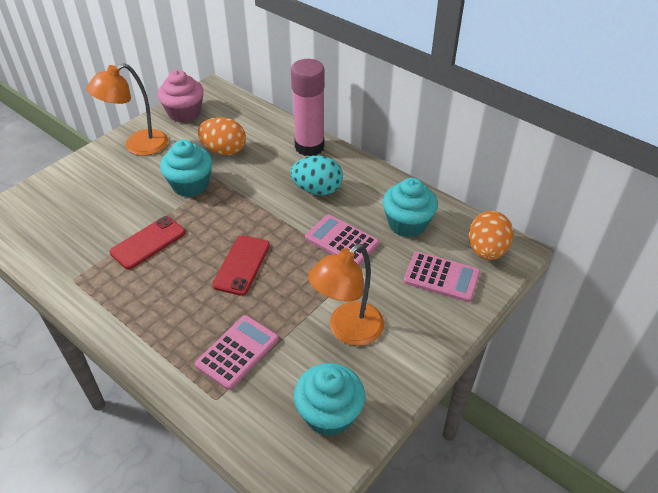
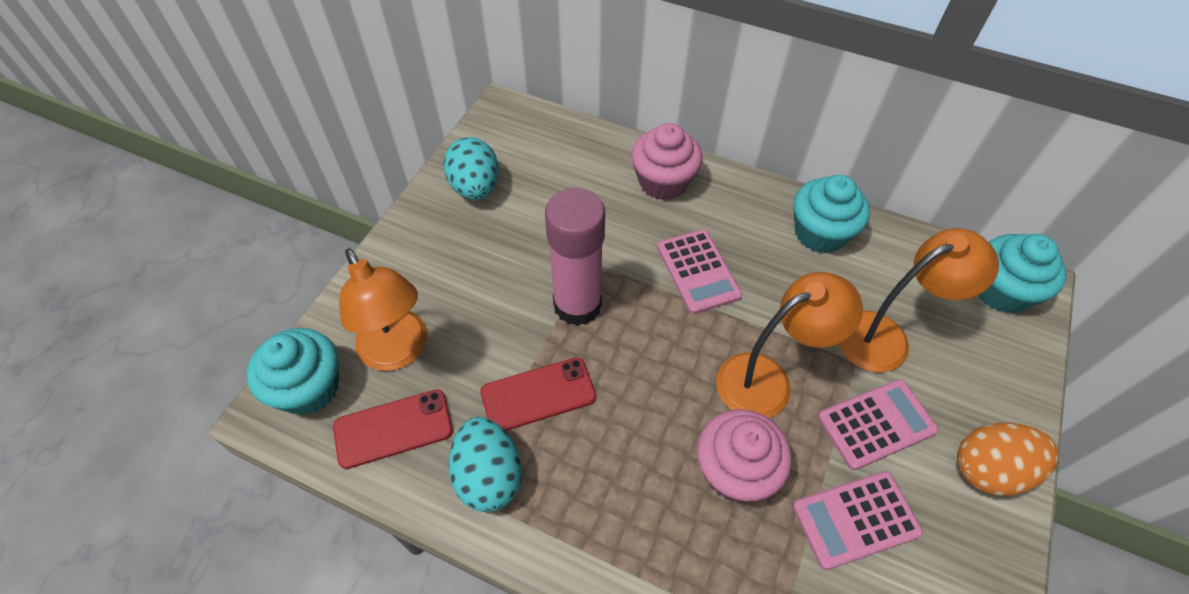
orange egg: [197,117,246,155] [469,211,513,260] = 2 -> [957,422,1059,496] = 1
orange lamp: [86,63,168,156] [308,244,384,346] = 2 -> [339,248,427,371] [716,272,863,418] [838,228,999,373] = 3
pink cupcake: [158,70,204,122] = 1 -> [631,123,703,200] [697,409,792,502] = 2
turquoise egg: [290,156,343,195] = 1 -> [443,137,499,200] [449,417,522,512] = 2

